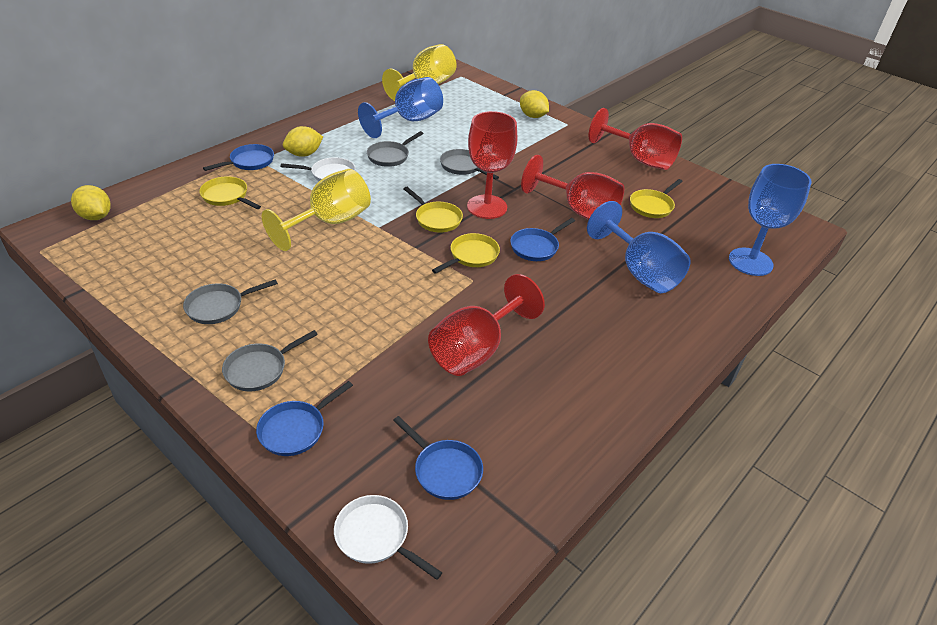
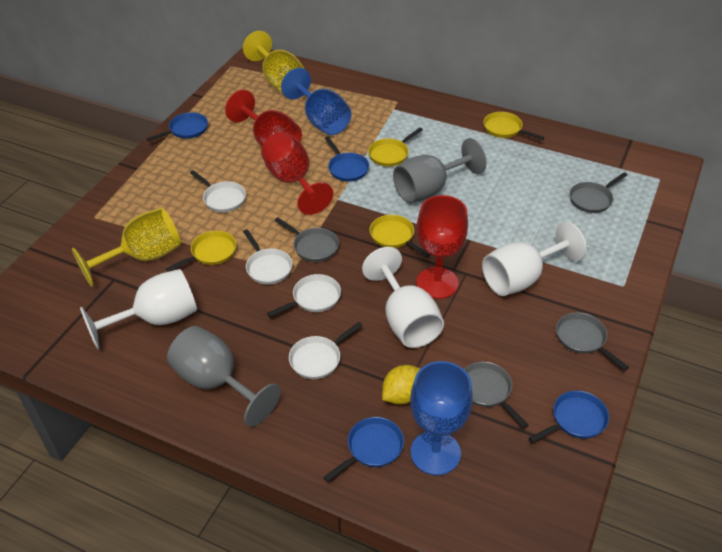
blue goblet: [358,77,443,138] [587,201,691,293] [729,164,812,276] = 3 -> [281,68,351,135] [410,361,473,475] = 2
grey goblet: none = 0 -> [167,326,281,427] [393,138,486,203] = 2
red goblet: [428,274,545,376] [467,111,517,219] [521,155,624,220] [589,108,682,170] = 4 -> [225,90,302,147] [261,132,333,215] [416,195,468,299] = 3
white goblet: none = 0 -> [80,269,197,350] [362,247,444,348] [482,222,586,296] = 3
white pan: [281,157,356,181] [334,495,442,580] = 2 -> [190,170,246,212] [243,229,292,285] [267,274,341,317] [289,322,363,379] = 4
yellow lemon: [71,185,111,220] [283,126,323,157] [520,90,549,118] = 3 -> [382,365,420,405] = 1

